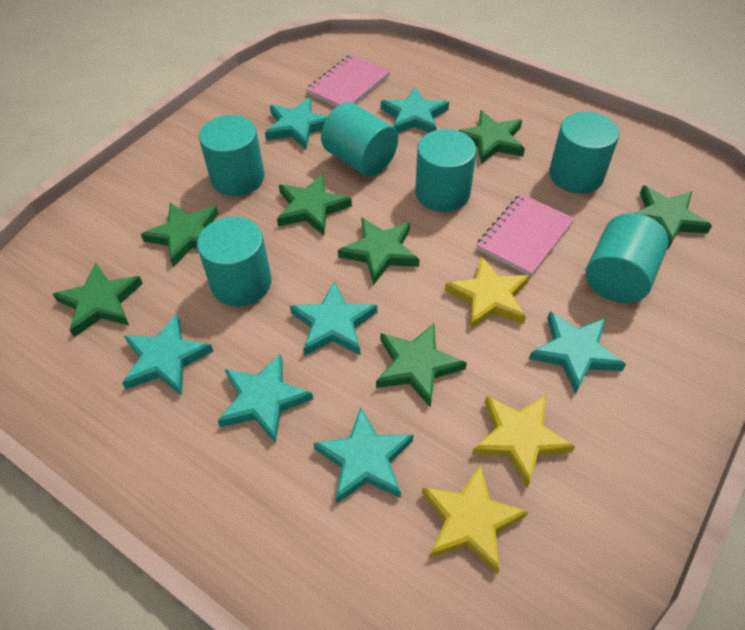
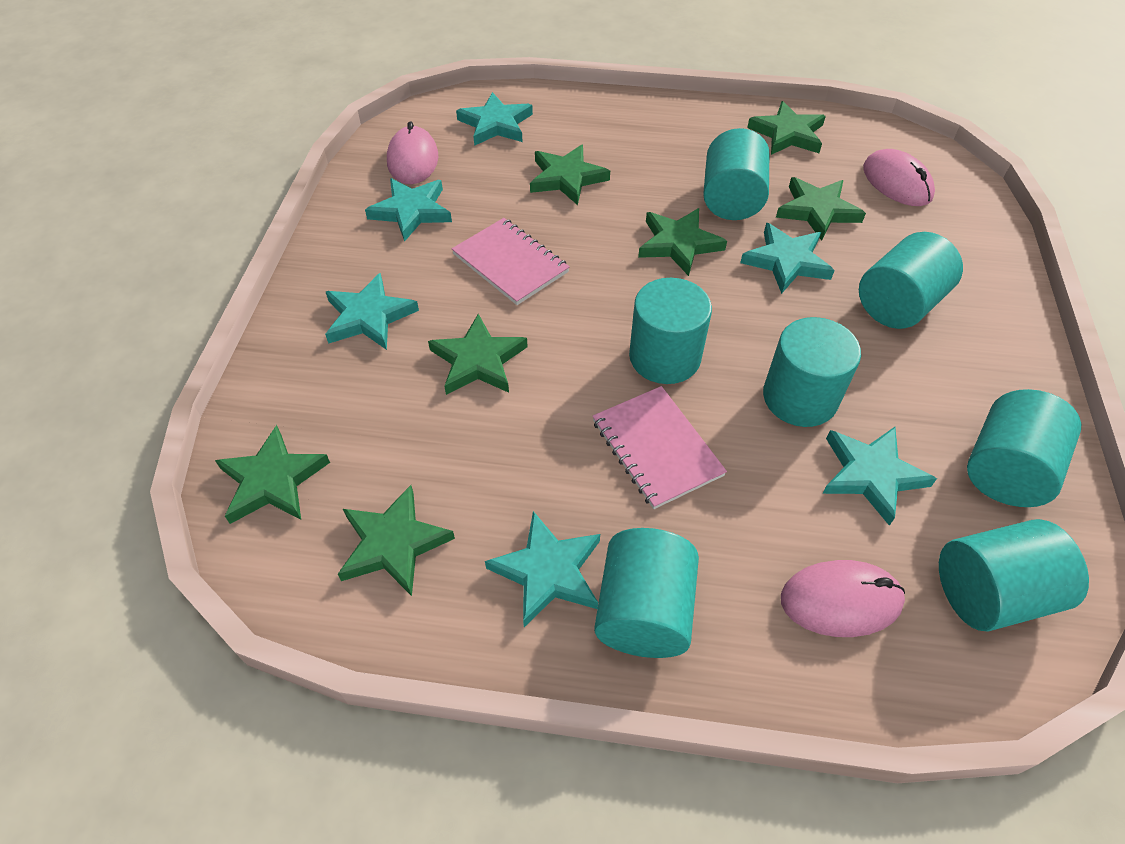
pink mouse: none = 0 -> [387,121,438,184] [781,560,905,637] [863,149,935,206] = 3
turquoise cylinder: [197,217,272,306] [199,115,264,196] [321,102,398,177] [415,129,476,212] [549,112,619,193] [586,213,669,303] = 6 -> [594,528,699,658] [629,278,712,384] [703,128,769,220] [763,317,861,427] [859,232,963,329] [939,519,1089,632] [967,389,1081,507] = 7
turquoise star: [122,314,214,395] [218,353,313,443] [265,97,328,149] [290,281,377,355] [313,407,413,504] [381,87,449,133] [529,312,626,394] = 7 -> [325,273,419,350] [365,178,452,242] [456,92,533,146] [485,511,600,627] [740,223,835,294] [822,427,937,526] = 6
yellow star: [422,464,528,574] [445,257,530,330] [472,395,575,488] = 3 -> none = 0

